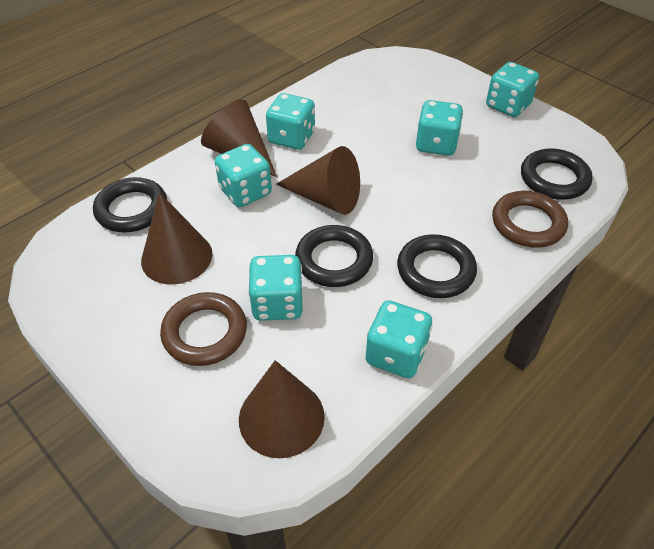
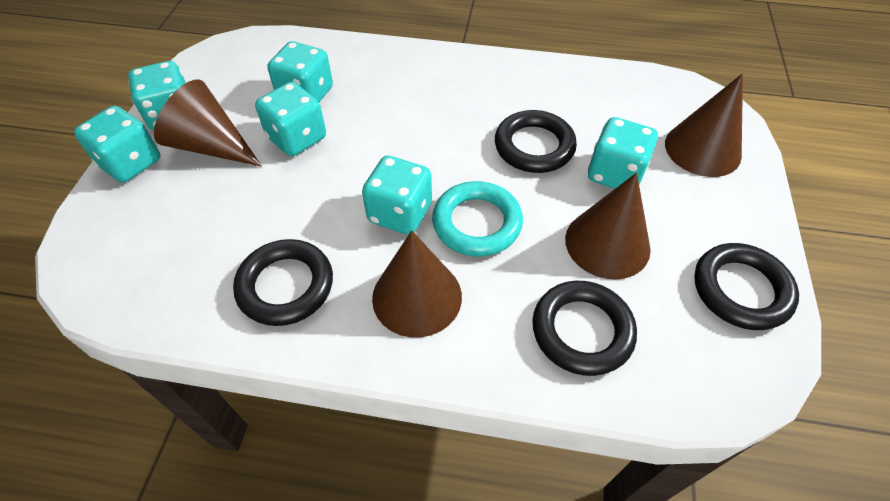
brown ring: [160,292,247,366] [492,191,568,248] = 2 -> none = 0
turquoise ring: none = 0 -> [432,181,523,257] = 1

